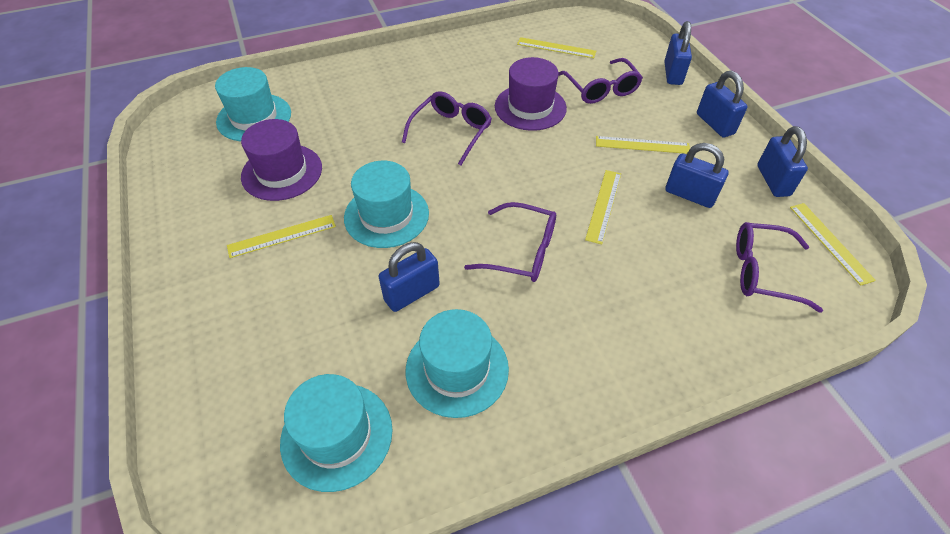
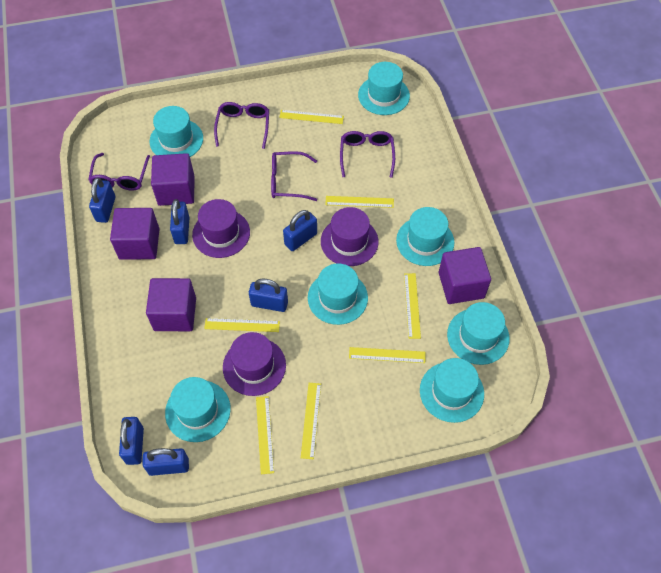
blue padlock: [379,242,440,312] [664,21,692,85] [665,143,729,208] [697,71,748,137] [757,126,808,197] = 5 -> [89,178,115,223] [119,417,144,465] [143,448,189,476] [170,199,189,244] [249,278,288,312] [283,210,317,251] = 6
purple cube: none = 0 -> [110,208,160,260] [146,278,196,331] [151,153,194,206] [439,247,491,304] = 4
purple hat: [241,119,322,201] [495,57,567,131] = 2 -> [192,199,250,258] [223,332,286,396] [321,207,379,266] = 3
turquoise hat: [215,67,291,141] [280,374,393,492] [344,161,429,248] [406,309,509,418] = 4 -> [150,106,203,157] [165,377,231,442] [308,263,368,325] [358,62,410,115] [396,207,455,266] [420,358,484,423] [447,302,510,365] = 7
yellow ruler: [227,215,336,258] [517,37,596,58] [585,170,621,244] [596,136,690,154] [790,203,876,286] = 5 -> [204,318,280,332] [256,396,274,474] [279,110,344,124] [301,383,321,459] [325,196,394,208] [349,347,425,363] [404,273,421,339] = 7

